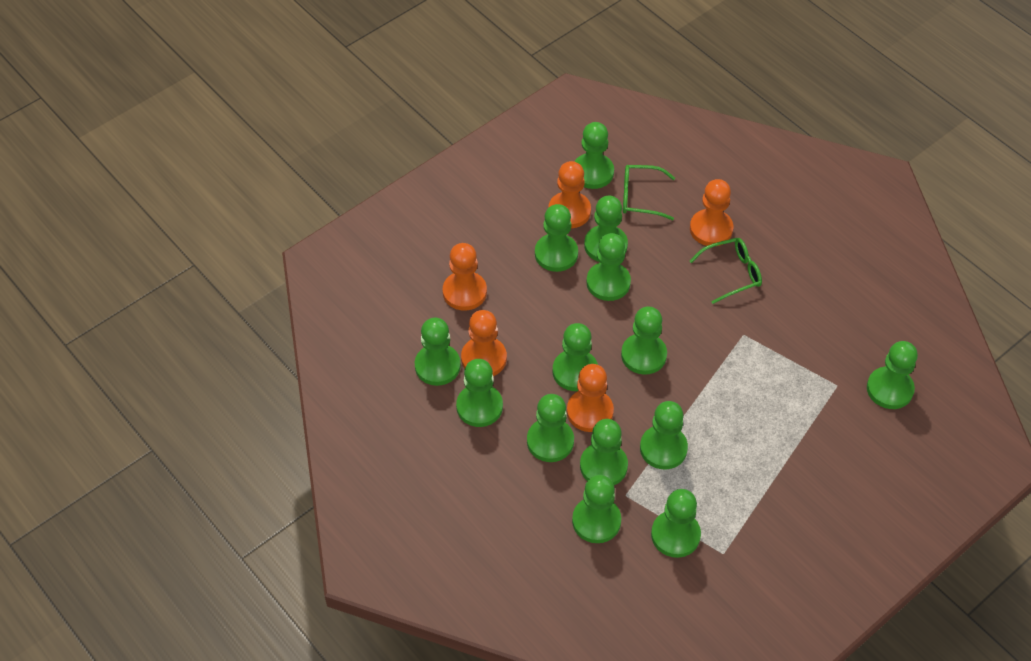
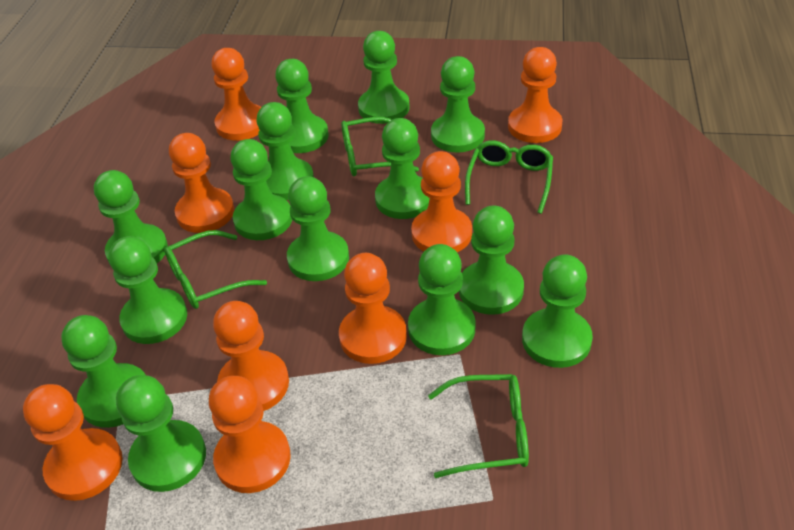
green glasses: [623,165,675,220] [690,238,762,304] = 2 -> [164,230,267,309] [341,117,419,176] [428,374,529,478] [465,140,553,214] = 4
orange pawn: [442,243,487,311] [461,310,507,376] [548,161,591,228] [567,364,614,432] [690,179,733,246] = 5 -> [23,384,123,501] [169,133,234,233] [209,376,291,493] [211,48,261,141] [213,301,289,411] [339,253,407,364] [411,151,472,252] [508,47,563,143] = 8

